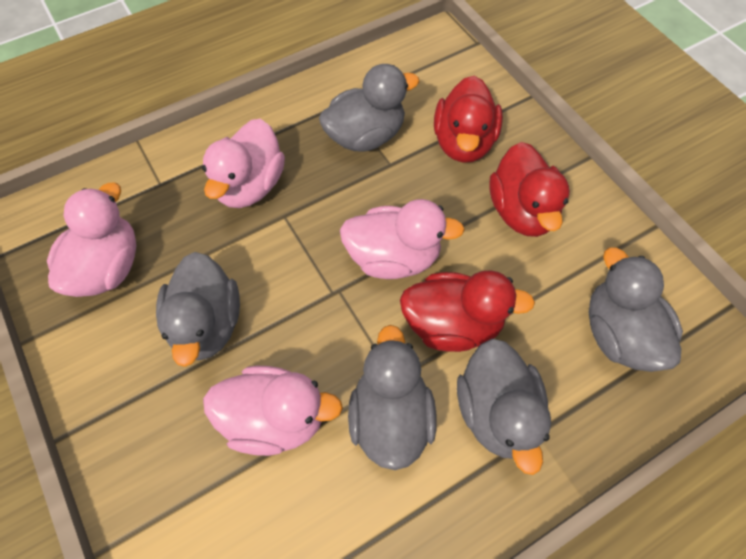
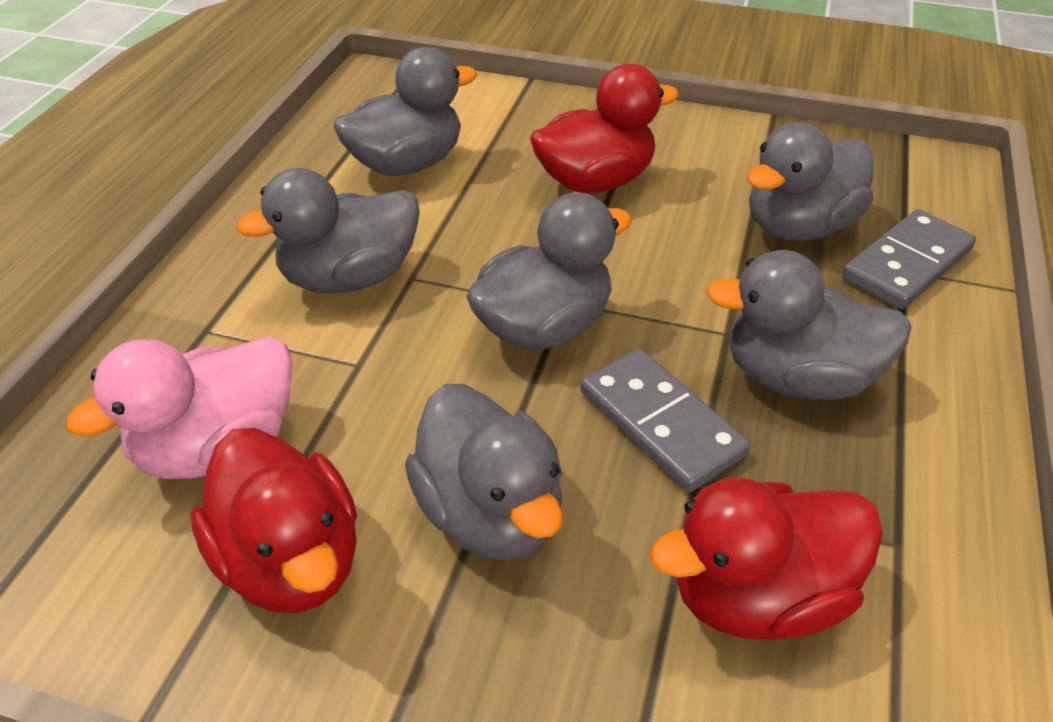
grey domino: none = 0 -> [581,348,751,492] [842,209,976,309] = 2
grey duck: [156,252,240,367] [319,64,420,152] [348,325,437,470] [457,339,551,475] [588,247,683,372] = 5 -> [236,168,420,294] [333,47,477,176] [405,384,563,561] [466,192,632,350] [706,250,911,400] [747,122,873,240] = 6
pink duck: [47,183,137,297] [202,119,285,208] [203,366,343,456] [340,199,465,279] = 4 -> [66,336,292,479] = 1

